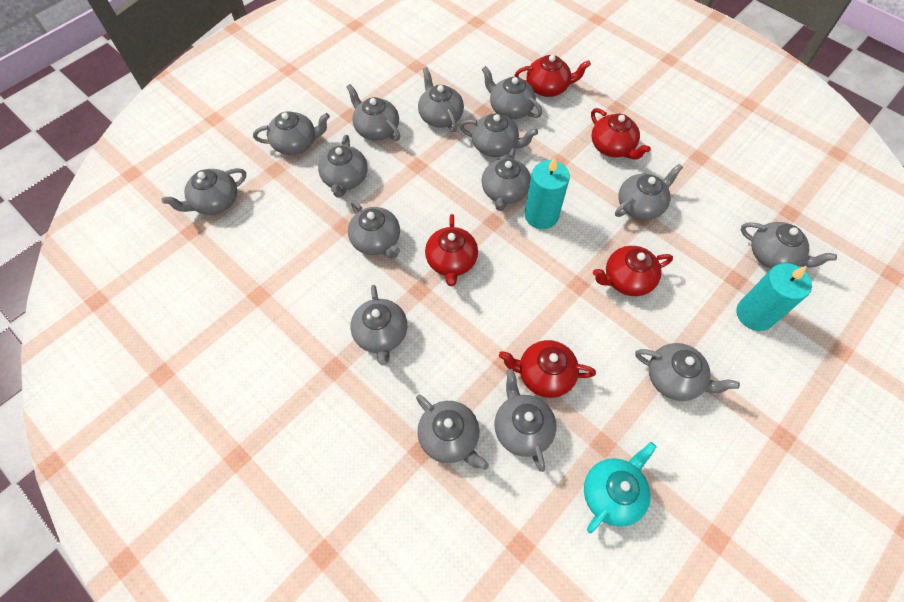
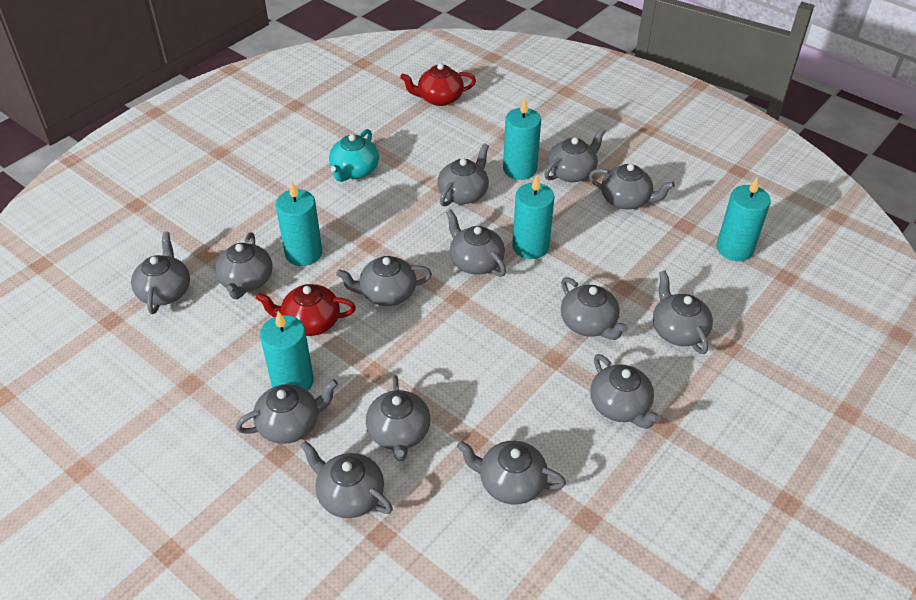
grey teapot: [162,168,246,215] [253,111,330,155] [318,135,368,198] [347,84,400,141] [348,200,400,259] [350,285,407,366] [416,395,489,470] [418,67,464,132] [460,113,538,157] [482,66,542,119] [482,148,531,211] [495,369,557,472] [615,164,683,220] [635,343,740,401] [741,222,837,269] = 15 -> [131,232,190,314] [215,232,273,299] [236,379,338,444] [300,441,393,518] [336,256,432,306] [366,375,430,461] [438,143,489,206] [446,209,506,277] [457,441,566,505] [544,128,606,182] [561,277,628,340] [589,164,675,209] [590,354,660,429] [653,270,713,354] = 14
red teapot: [425,214,478,286] [499,340,596,398] [514,55,591,97] [591,108,651,160] [593,246,673,296] = 5 -> [256,284,356,336] [400,63,476,106] = 2
turquoise candle: [525,157,570,229] [737,263,812,331] = 2 -> [260,311,314,391] [276,182,322,266] [503,98,541,180] [512,175,555,259] [717,176,771,261] = 5

